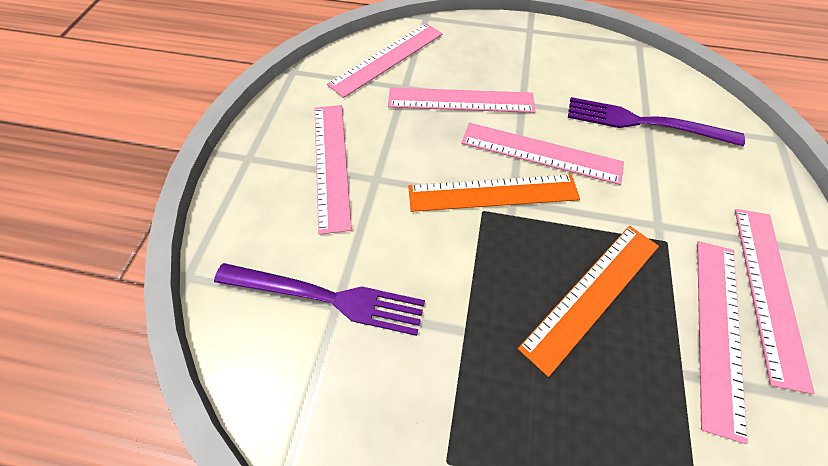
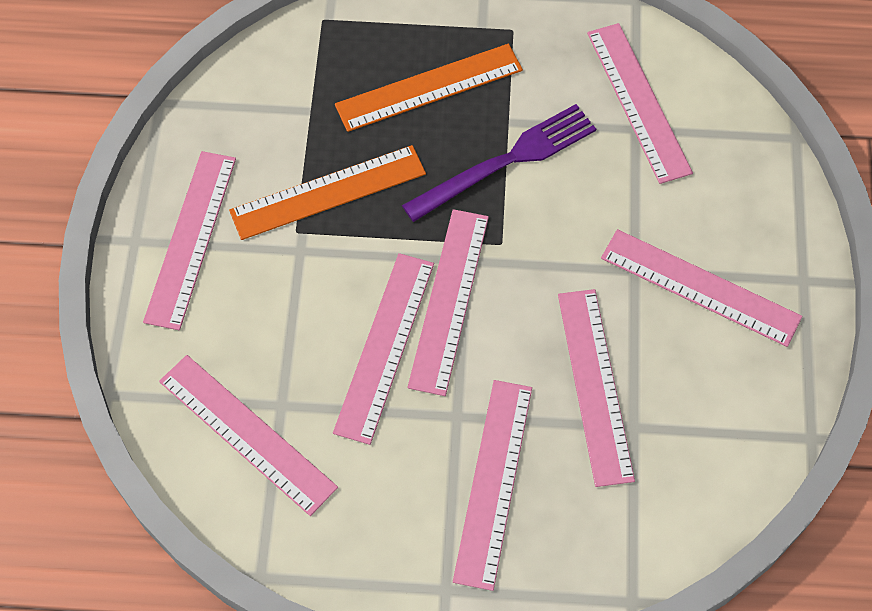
pink ruler: [315,105,352,235] [327,23,442,98] [388,87,536,113] [461,123,624,185] [697,241,748,444] [735,209,815,394] = 6 -> [143,151,236,330] [159,355,338,516] [333,253,434,445] [408,209,489,396] [453,380,532,591] [558,289,635,487] [587,23,693,184] [601,229,802,347] = 8
purple fork: [214,263,425,336] [568,97,745,146] = 2 -> [402,104,596,222] = 1

